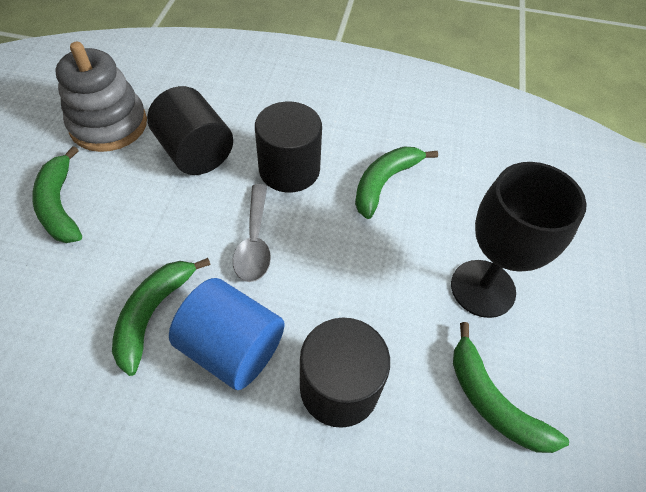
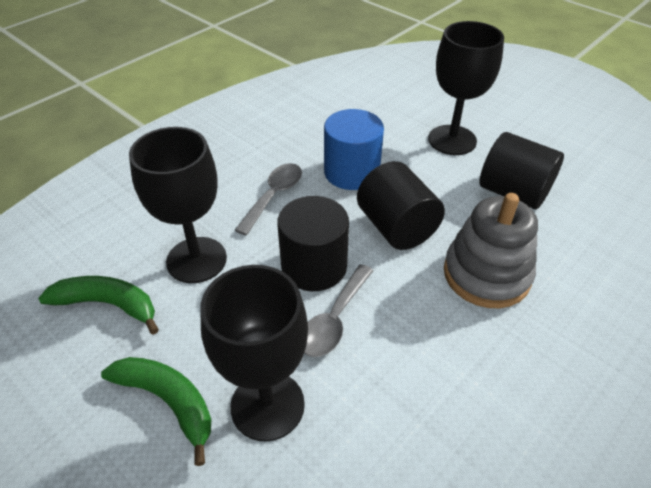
black goblet: [451,162,587,318] = 1 -> [129,127,227,283] [200,265,308,442] [428,21,504,155] = 3
green banana: [32,146,82,243] [112,258,211,376] [355,146,438,219] [453,322,569,453] = 4 -> [38,276,159,335] [101,357,211,466] = 2
grey spoon: [233,184,271,282] = 1 -> [235,163,302,235] [304,264,374,357] = 2

